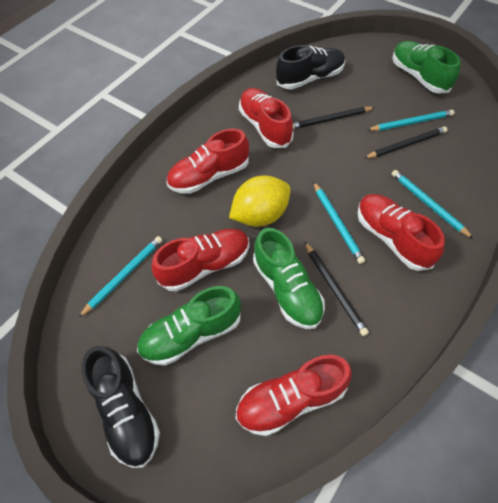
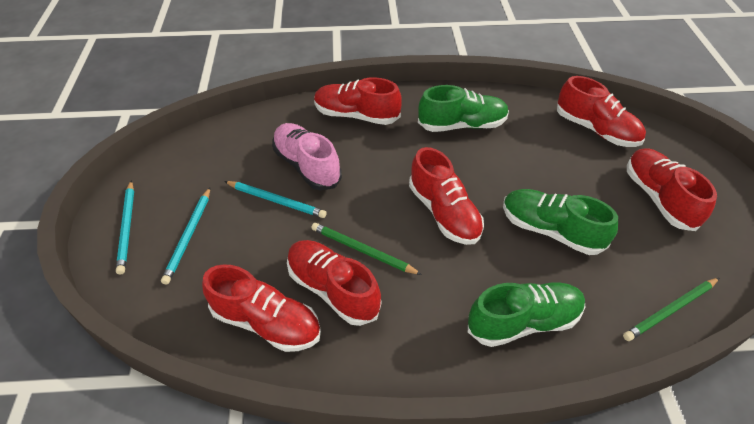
black pencil: [293,107,375,129] [305,242,369,336] [364,126,448,158] = 3 -> none = 0
black shoe: [82,346,160,468] [276,45,345,89] = 2 -> none = 0
green pencil: none = 0 -> [311,223,422,275] [623,278,719,341] = 2
pink shoe: none = 0 -> [272,123,342,190] = 1
red shoe: [151,229,249,291] [167,129,249,194] [236,355,352,436] [239,88,294,148] [357,194,445,271] = 5 -> [202,264,321,352] [287,240,381,326] [314,77,402,125] [409,147,484,245] [557,76,646,147] [627,149,717,231] = 6
turquoise pencil: [78,236,162,318] [313,182,365,264] [368,110,454,131] [392,170,474,239] = 4 -> [116,180,134,274] [161,188,210,285] [224,181,327,218] = 3
yellow lemon: [229,175,291,227] = 1 -> none = 0

